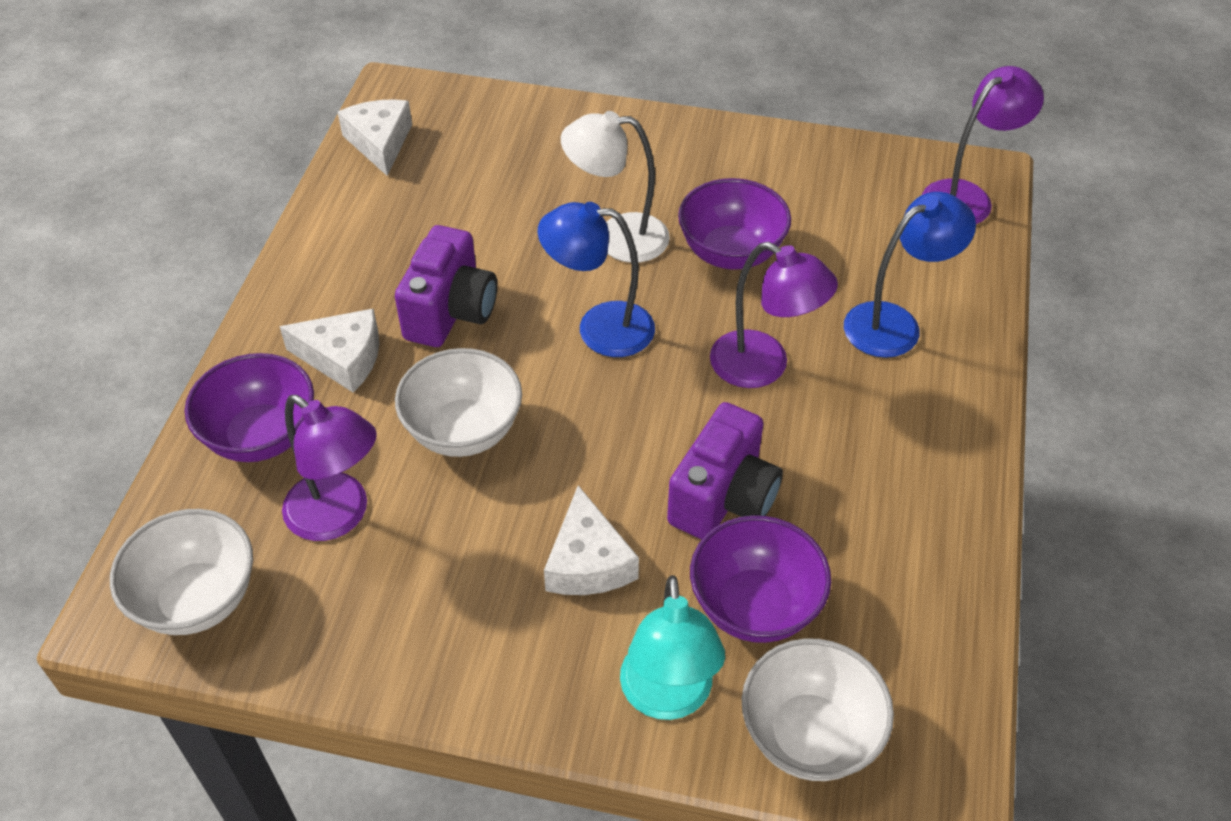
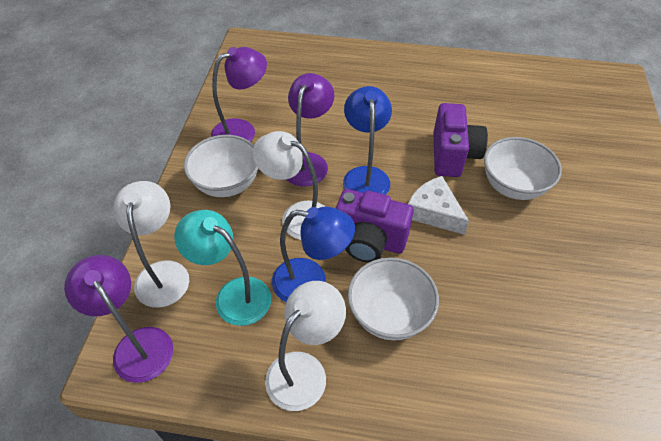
purple bowl: [185,353,314,462] [678,178,791,270] [690,515,831,643] = 3 -> none = 0
white cheese: [279,308,379,392] [338,99,412,176] [544,485,639,595] = 3 -> [408,176,469,235] = 1
white lamp: [561,111,670,263] = 1 -> [113,181,189,308] [253,131,325,240] [265,281,346,411] = 3

